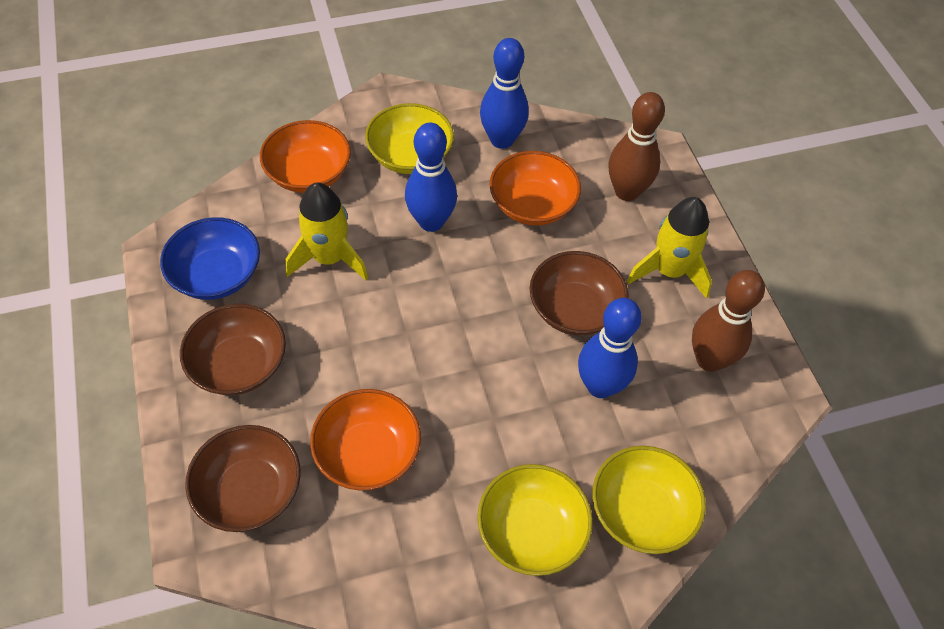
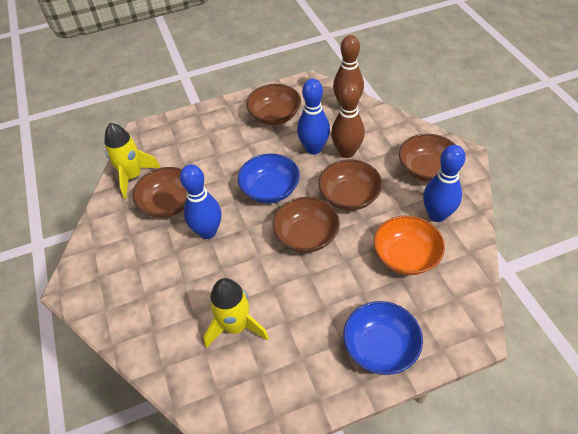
blue bowl: [160,217,260,300] = 1 -> [238,154,300,203] [343,301,423,375] = 2
brown bowl: [180,304,286,395] [185,425,301,532] [530,251,629,336] = 3 -> [132,167,187,218] [246,84,301,125] [273,197,340,253] [318,159,382,211] [399,134,456,182] = 5
orange bowl: [260,120,351,193] [310,389,421,490] [490,151,581,226] = 3 -> [374,216,445,275] = 1
yellow bowl: [365,103,454,174] [477,464,593,576] [592,446,706,554] = 3 -> none = 0

